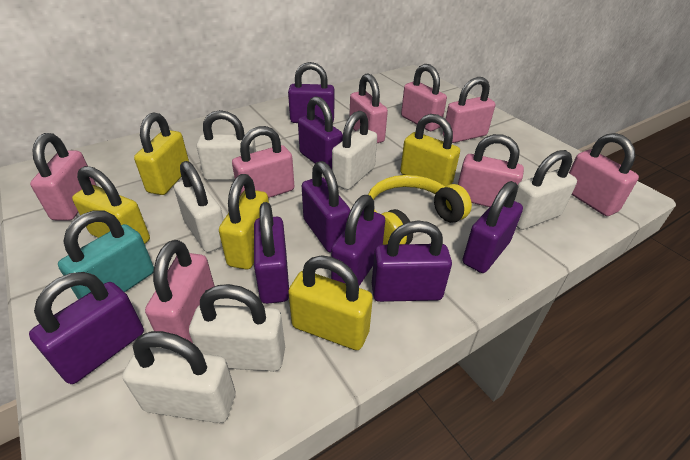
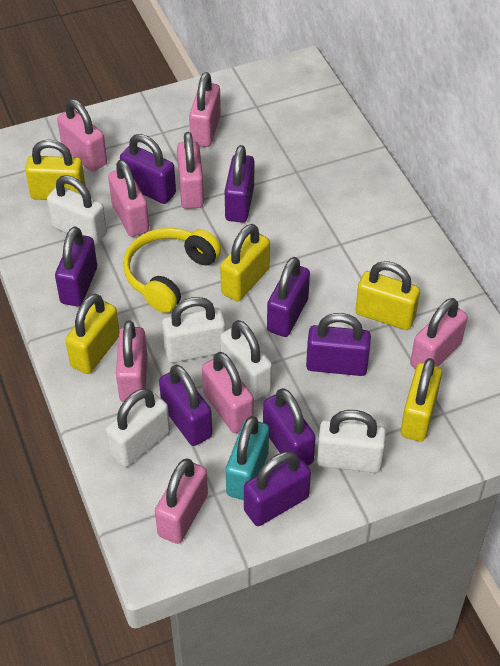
white padlock: [122,331,236,423] [174,161,224,252] [189,284,285,371] [196,110,256,180] [332,111,377,190] [515,150,577,230] = 6 -> [47,175,107,245] [106,388,170,467] [162,297,226,363] [220,320,272,400] [317,410,386,473] = 5

